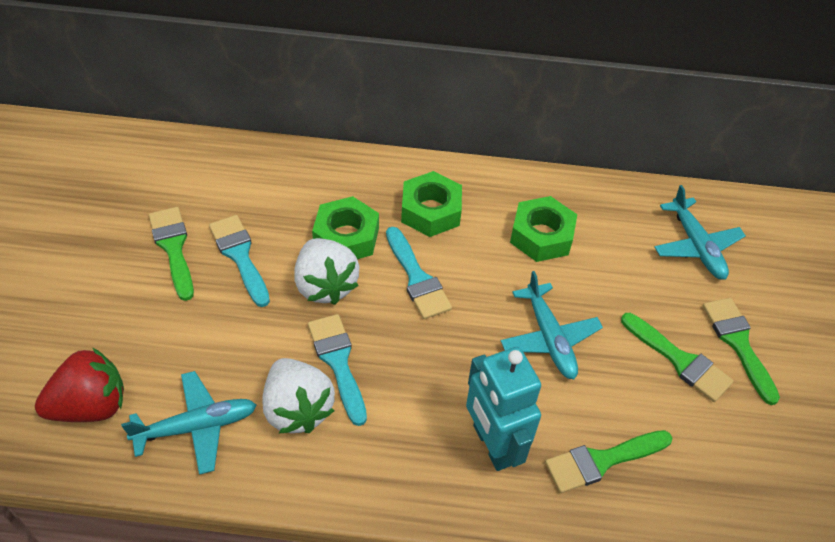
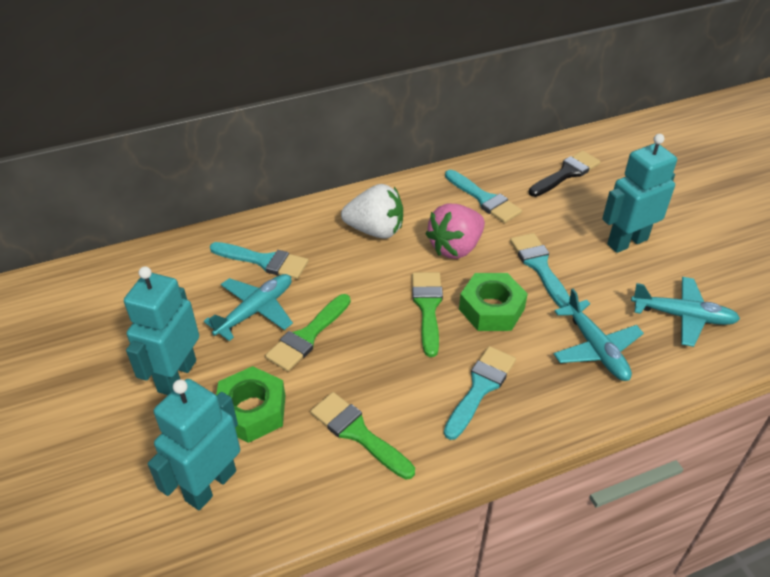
black brush: none = 0 -> [529,151,600,197] = 1
green brush: [149,207,194,301] [545,430,672,493] [621,313,734,402] [703,298,780,405] = 4 -> [265,294,351,372] [310,392,415,479] [412,272,443,357] = 3
green nut: [312,196,379,259] [401,171,462,237] [510,196,577,262] = 3 -> [216,366,285,443] [459,273,528,331] = 2
pink strawberry: none = 0 -> [426,203,485,259] = 1
red strawberry: [35,347,124,422] = 1 -> none = 0
turquoise brush: [209,215,270,307] [308,314,367,426] [386,227,452,319] = 3 -> [210,242,308,279] [444,346,516,440] [445,170,522,223] [510,233,570,308] = 4
turquoise robot: [466,347,541,471] = 1 -> [124,266,199,395] [148,379,240,510] [602,134,677,253] = 3
white strawberry: [262,358,335,433] [294,238,359,305] = 2 -> [341,184,403,239] = 1

